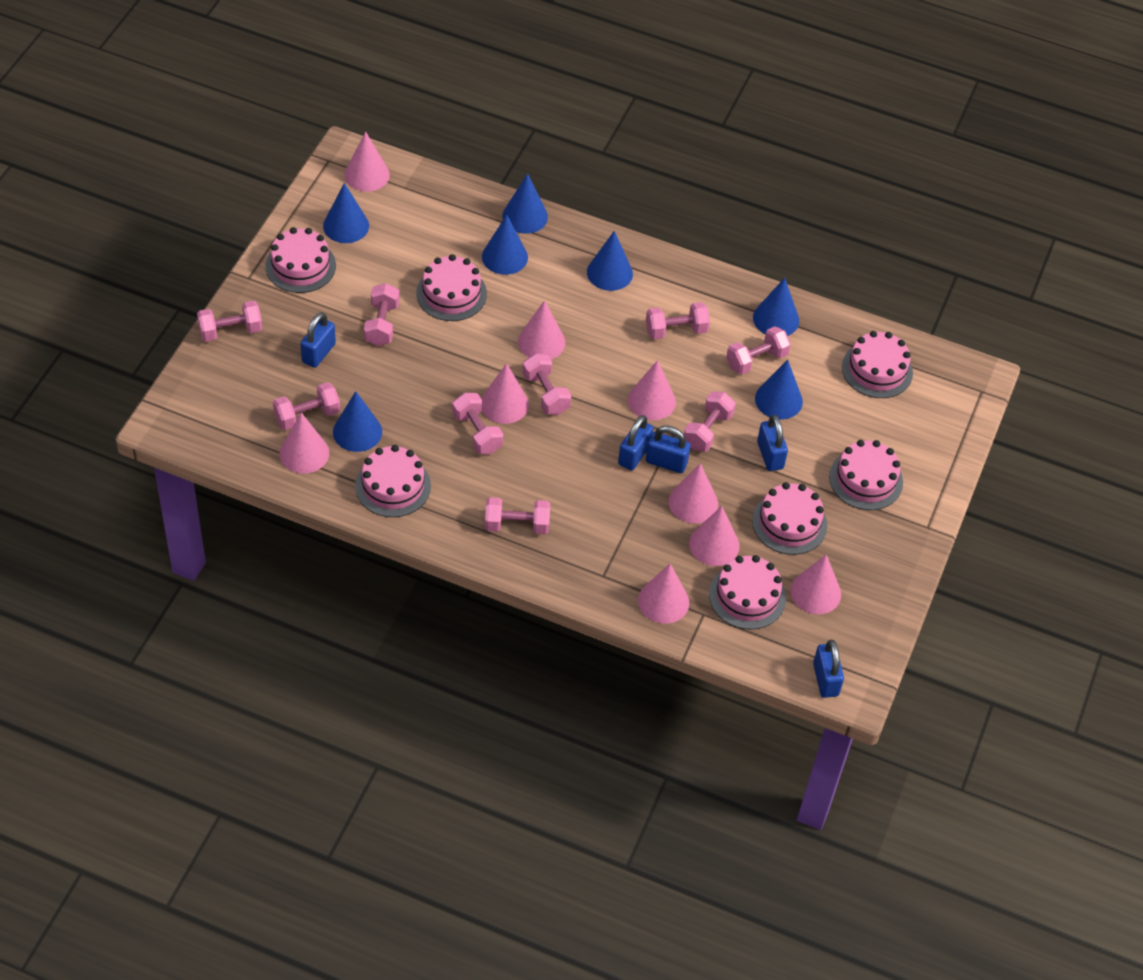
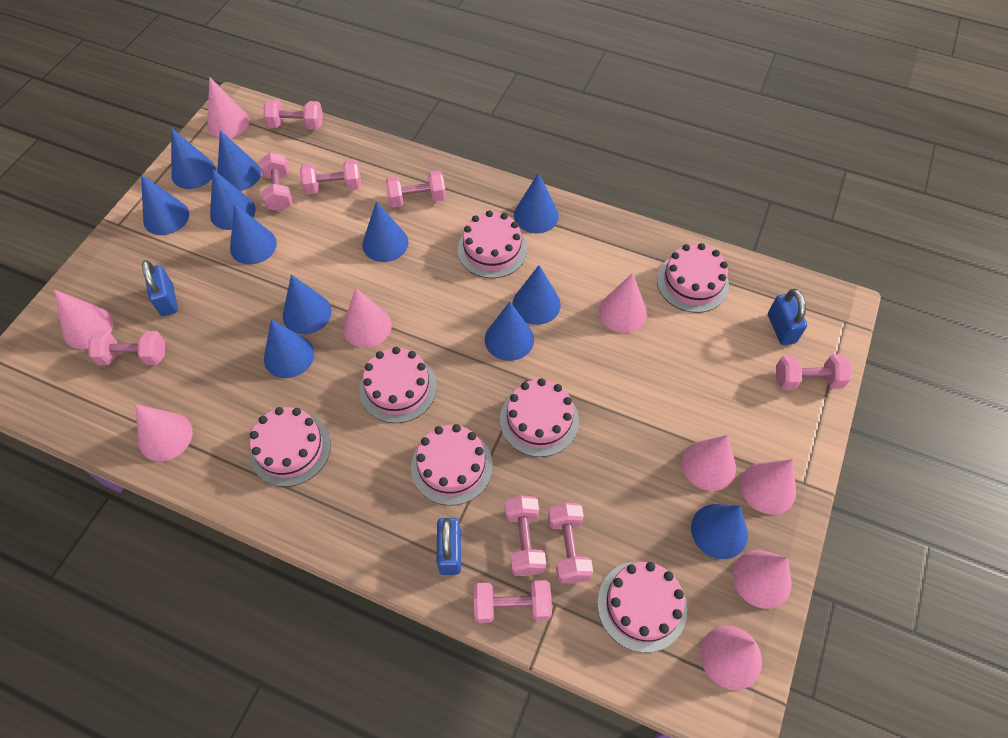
blue cone: [323,183,369,243] [333,391,382,452] [482,215,528,275] [502,174,548,234] [587,231,633,291] [753,278,799,336] [755,359,803,419] = 7 -> [141,174,189,235] [171,128,216,189] [210,169,256,230] [217,130,261,191] [230,204,277,264] [264,319,314,378] [283,274,332,334] [362,201,408,262] [485,302,534,361] [512,265,561,325] [514,172,559,233] [691,504,748,559] = 12
blue padlock: [300,312,336,368] [618,415,653,471] [646,425,691,473] [757,415,788,471] [813,640,844,698] = 5 -> [142,260,178,316] [437,518,461,575] [768,289,807,345] = 3

